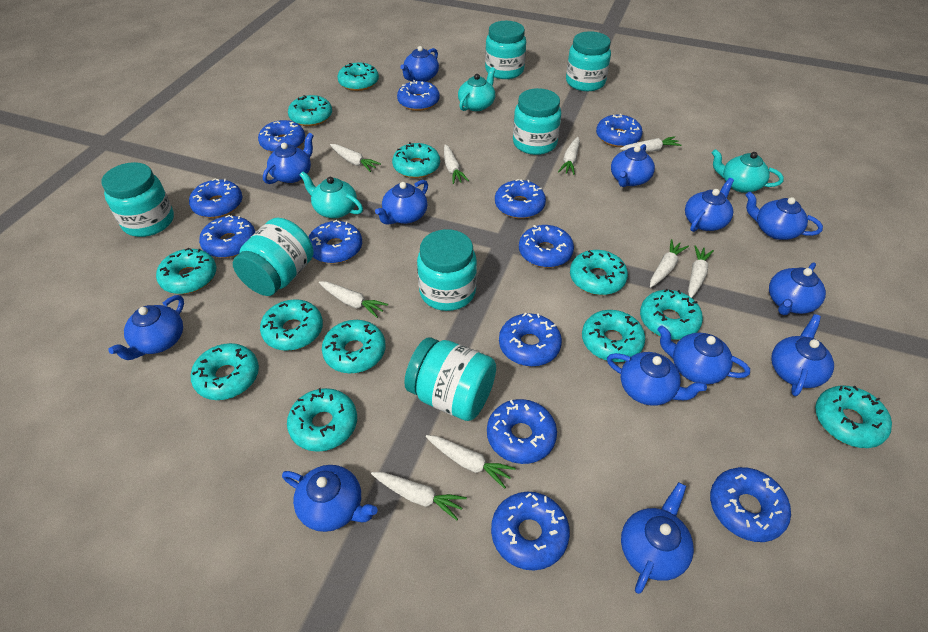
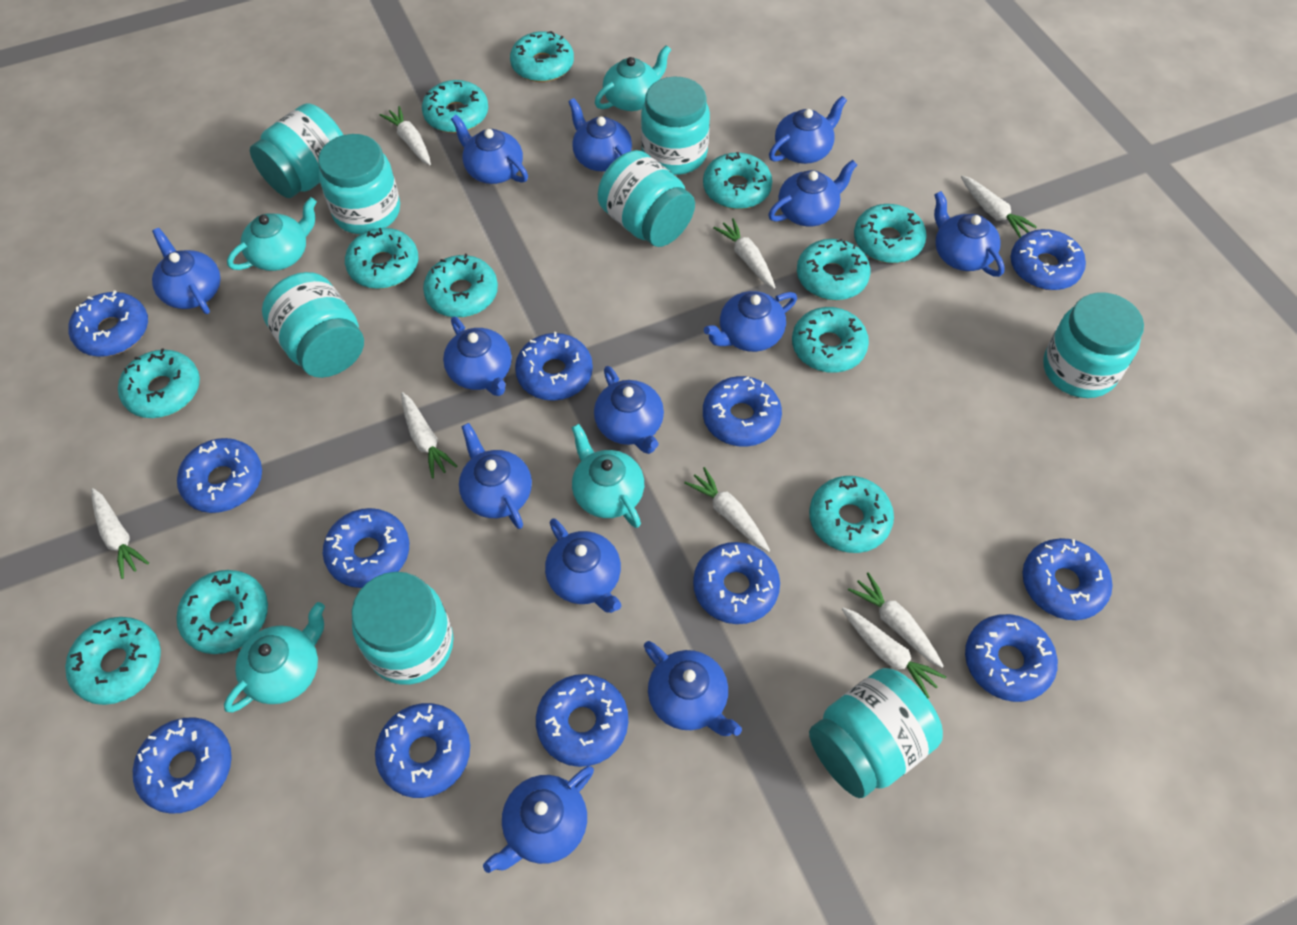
turquoise jar: [102,162,174,237] [233,218,314,296] [404,337,496,421] [417,229,477,311] [485,21,526,79] [513,88,561,155] [566,31,611,91] = 7 -> [250,103,343,198] [262,272,364,378] [318,134,400,234] [352,572,454,685] [598,150,695,247] [641,76,710,175] [809,668,943,798] [1043,292,1144,398] = 8
turquoise teapot: [300,171,363,218] [458,67,496,111] [712,149,784,193] = 3 -> [224,602,325,713] [227,197,317,271] [572,424,644,528] [595,45,671,111] = 4
white carrot: [319,281,388,318] [330,144,381,172] [371,472,467,520] [426,435,516,489] [444,145,469,184] [558,137,580,175] [620,136,681,152] [650,239,689,288] [688,245,714,298] = 9 -> [91,488,149,579] [380,106,431,165] [401,392,457,478] [684,467,770,552] [713,218,775,289] [842,607,946,698] [848,572,944,668] [961,176,1037,238] = 8

